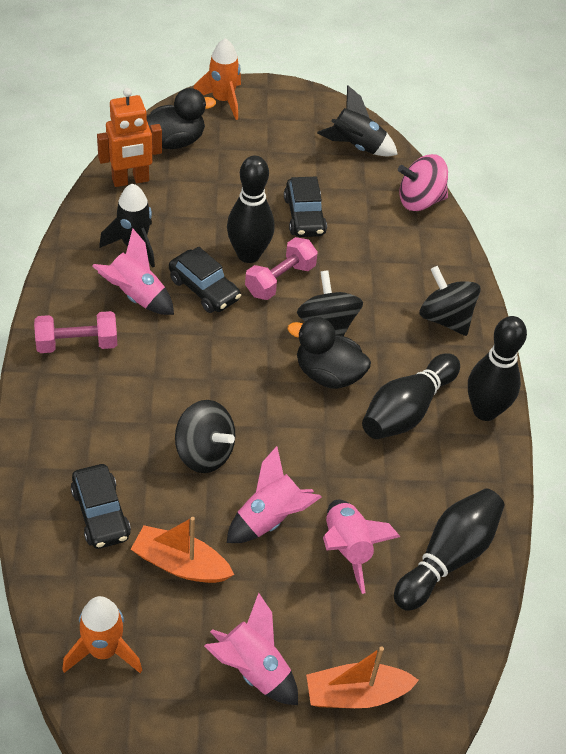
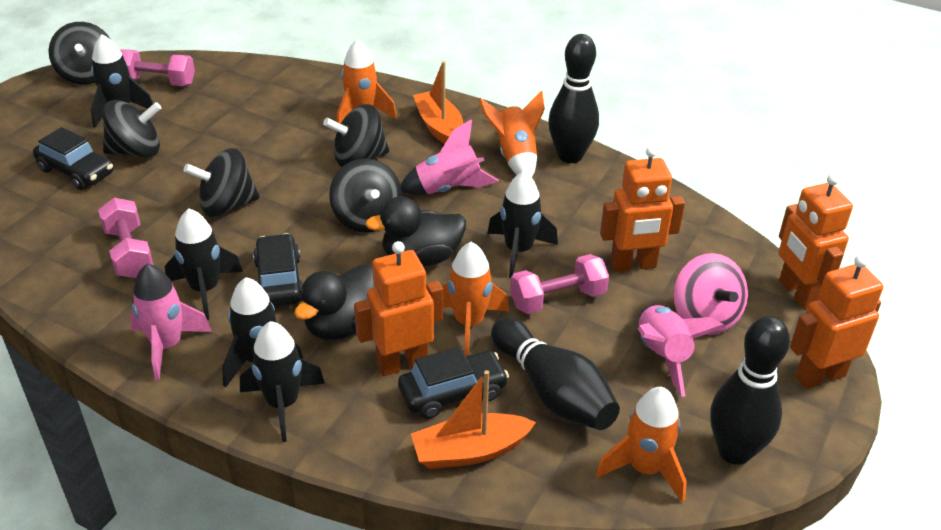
black bowling pin: [227,156,275,263] [362,353,460,439] [394,488,504,611] [468,316,527,421] = 4 -> [491,318,620,430] [548,34,599,163] [710,316,790,465] = 3
black rocket: [99,184,155,268] [317,86,398,157] = 2 -> [91,34,153,128] [165,208,243,320] [222,277,303,387] [240,321,325,442] [487,171,558,278] = 5
black spinning top: [175,400,235,473] [297,270,363,336] [419,266,481,336] = 3 -> [49,22,110,85] [102,100,161,158] [183,148,260,217] [323,104,389,167] [329,158,402,233] = 5
orange robot: [97,88,162,187] = 1 -> [354,241,443,376] [600,146,685,272] [778,174,853,309] [790,255,883,389] = 4
orange rocket: [62,596,142,673] [193,38,241,120] = 2 -> [337,39,397,124] [442,242,509,356] [478,91,545,177] [596,387,687,502] = 4
pink dumbbell: [34,311,117,353] [245,237,318,300] = 2 -> [98,198,153,278] [119,49,195,86] [510,254,609,314] = 3
pink rocket: [92,228,174,315] [204,593,298,705] [227,446,321,543] [323,500,400,594] = 4 -> [130,264,212,380] [401,119,499,195] [638,305,725,397] = 3

